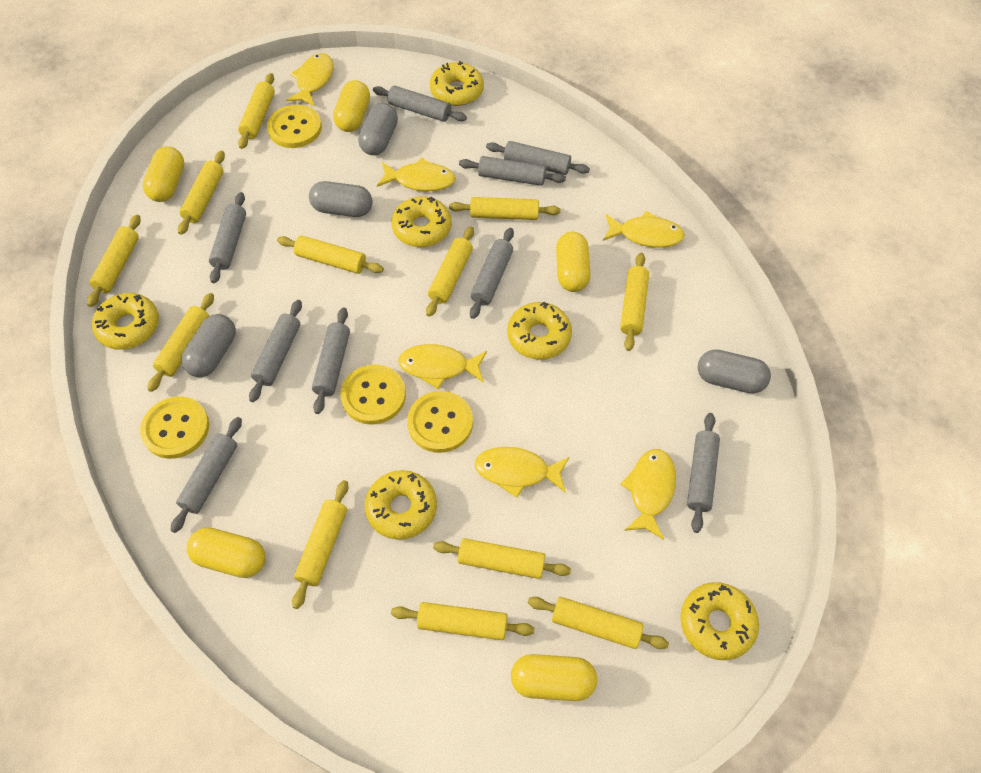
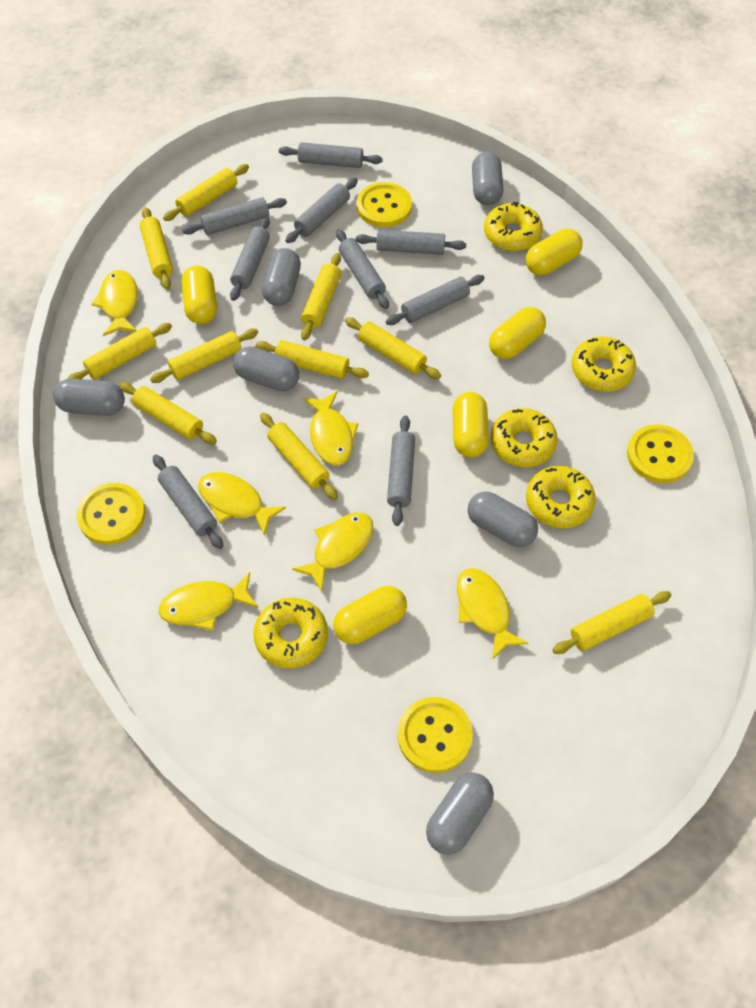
grey capsule: [181,314,236,377] [309,181,372,217] [358,103,398,155] [698,349,771,393] = 4 -> [53,378,125,416] [233,346,299,391] [262,248,301,306] [426,772,494,855] [468,492,538,547] [472,152,504,205] = 6
yellow donut: [92,293,159,350] [365,470,437,540] [391,196,452,247] [430,61,484,106] [507,302,572,360] [680,582,759,660] = 6 -> [253,598,328,669] [484,201,543,251] [490,408,558,467] [526,466,596,528] [571,336,636,392] = 5
yellow rolling pin: [87,215,141,307] [147,293,214,392] [178,151,225,235] [238,73,275,149] [277,235,384,274] [292,480,348,609] [391,602,534,640] [426,226,474,317] [433,538,571,579] [449,197,560,220] [528,597,669,649] [620,253,649,351] = 12 -> [67,323,172,380] [120,382,217,444] [140,207,173,289] [150,329,258,383] [163,164,249,221] [256,340,369,379] [260,413,338,500] [301,253,341,340] [345,317,441,379] [552,591,671,654] = 10

